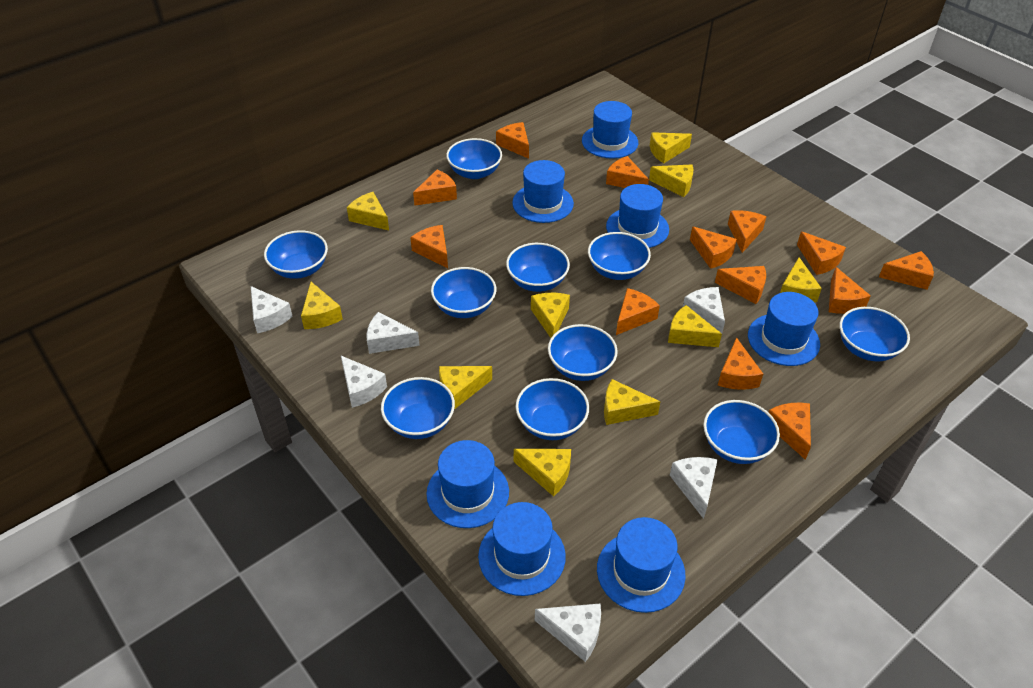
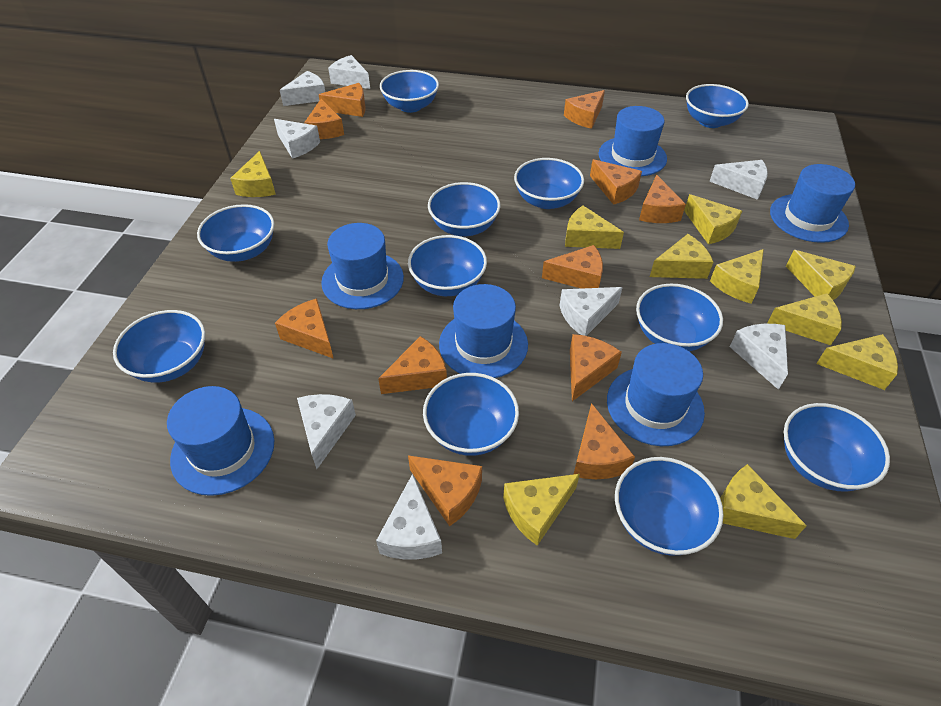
blue bowl: [264,230,328,279] [381,377,455,439] [431,267,496,318] [446,138,502,179] [506,243,570,292] [515,378,589,440] [548,324,618,381] [588,232,651,280] [703,400,780,464] [839,307,910,361] = 10 -> [113,310,205,383] [197,204,275,262] [380,70,439,113] [408,235,487,296] [423,373,519,456] [428,182,500,236] [514,158,584,209] [615,457,724,556] [636,284,723,352] [686,84,749,128] [784,403,890,492] = 11
blue hat: [426,440,509,528] [478,502,566,596] [512,160,574,223] [582,101,638,159] [597,517,686,613] [606,184,669,248] [748,292,820,366] = 7 -> [167,386,274,496] [321,223,404,309] [439,284,528,378] [599,106,667,176] [607,343,705,446] [770,164,855,243] = 6
orange cheese: [410,225,448,268] [413,170,457,206] [496,122,529,159] [606,156,649,188] [616,288,660,335] [690,226,737,269] [715,266,766,304] [718,337,763,390] [728,210,767,253] [769,403,811,460] [797,231,846,275] [829,267,871,314] [879,251,934,290] = 13 -> [275,299,334,359] [304,99,344,139] [319,83,366,117] [378,336,447,394] [408,455,482,526] [542,245,603,289] [564,90,605,129] [570,334,622,401] [574,403,635,479] [590,159,642,205] [639,175,686,223] = 11
white cheese: [251,286,293,333] [341,356,387,408] [366,312,420,354] [535,604,601,662] [670,457,718,519] [683,287,725,333] = 6 -> [274,119,320,159] [280,71,325,106] [297,394,356,469] [328,55,370,89] [376,474,442,560] [559,287,623,336] [709,160,768,200] [730,324,788,390] = 8

